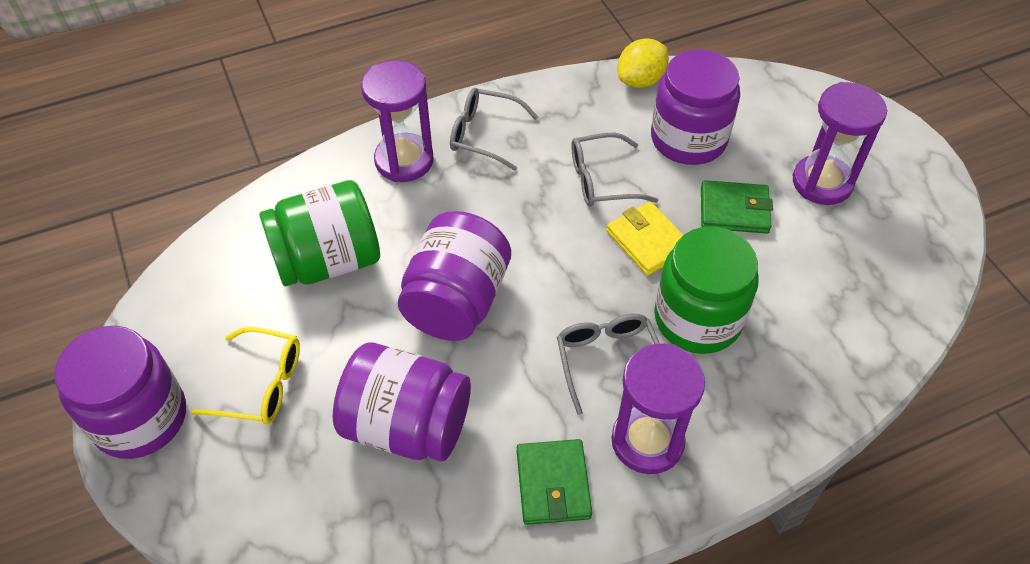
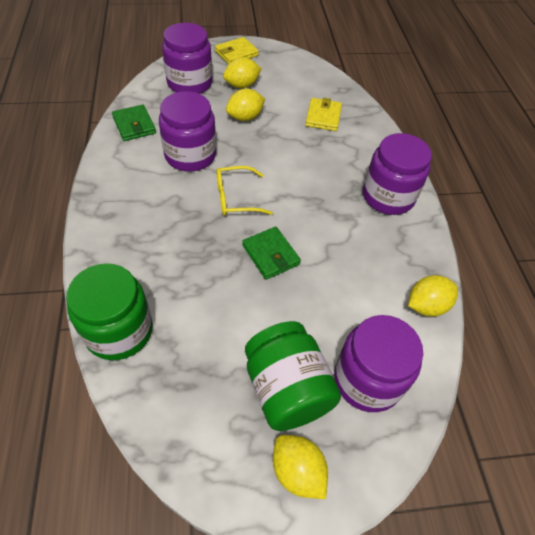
grey glasses: [450,88,538,171] [557,314,660,415] [571,133,658,207] = 3 -> none = 0
purple hourglass: [361,60,434,182] [611,344,705,474] [793,82,888,205] = 3 -> none = 0
yellow lemon: [618,38,669,88] = 1 -> [223,57,262,88] [226,88,265,121] [273,435,328,499] [408,275,458,316] = 4
yellow wallet: [606,202,683,276] = 1 -> [215,37,259,64] [305,98,342,131] = 2

